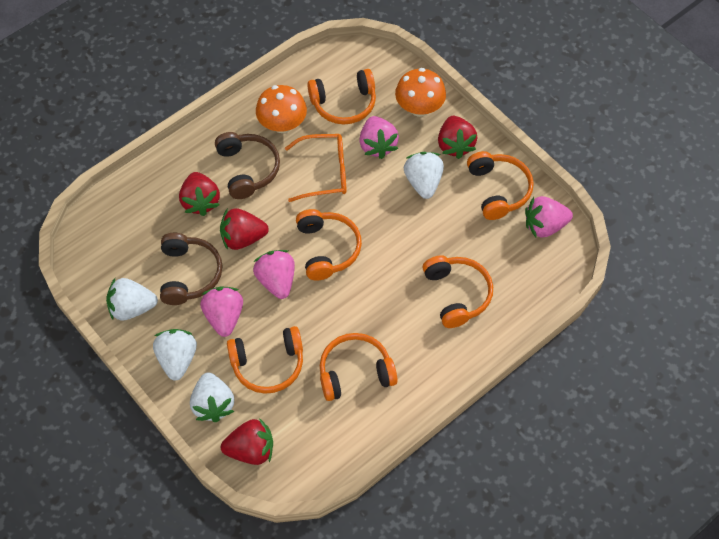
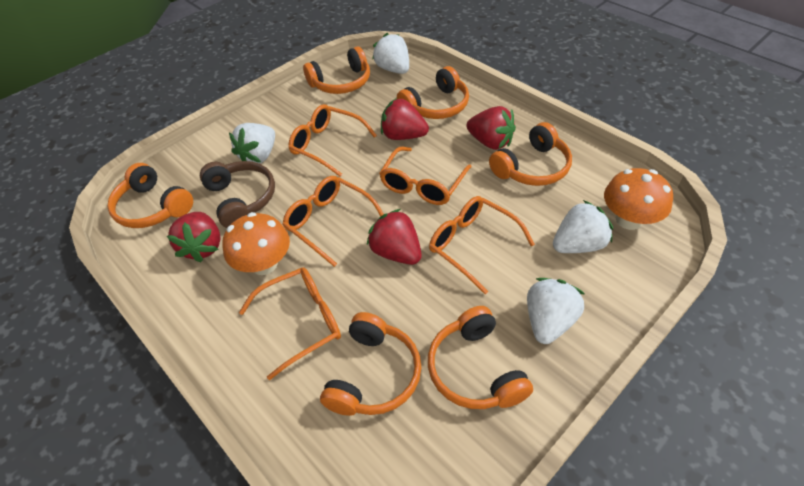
brown headphones: [160,233,223,305] [215,132,280,199] = 2 -> [200,161,275,228] = 1
orange glasses: [285,134,346,202] = 1 -> [239,267,341,380] [282,176,384,267] [288,104,377,177] [379,147,472,205] [429,196,535,294] = 5
pink strawberry: [200,287,243,337] [253,250,295,299] [359,116,399,159] [525,196,573,238] = 4 -> none = 0

